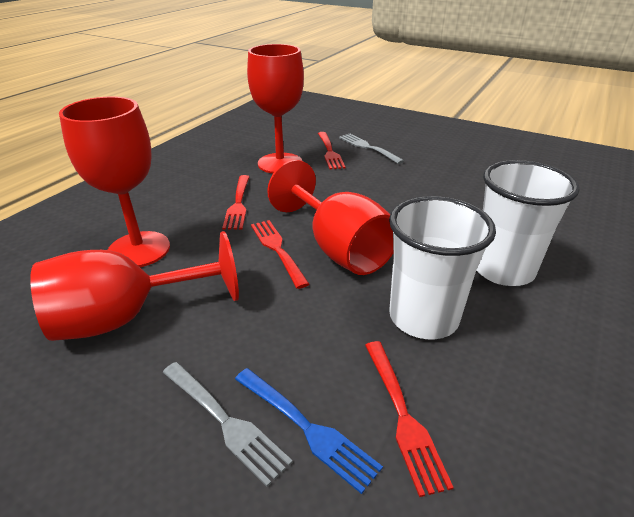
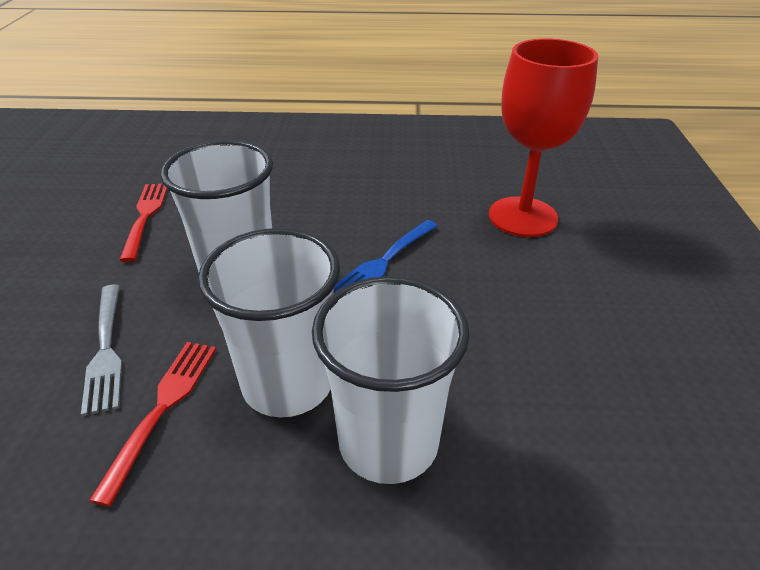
grey fork: [163,362,293,487] [339,134,404,164] = 2 -> [81,284,122,416] = 1
red fork: [222,175,249,230] [251,220,309,289] [318,132,346,169] [365,341,454,497] = 4 -> [89,342,216,507] [120,184,167,262] = 2
red goblet: [30,231,239,341] [59,97,170,267] [247,44,304,174] [267,160,393,275] = 4 -> [489,39,598,237] = 1
white cup: [389,196,496,339] [476,160,580,286] = 2 -> [160,140,273,272] [198,228,340,417] [312,276,470,484] = 3

